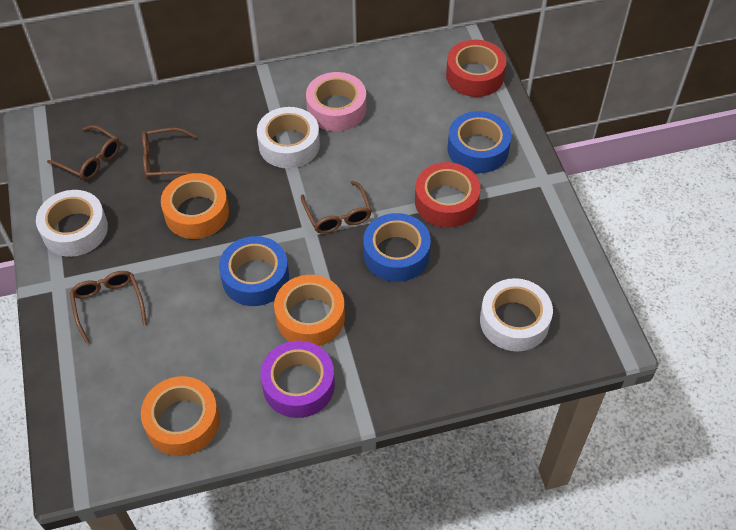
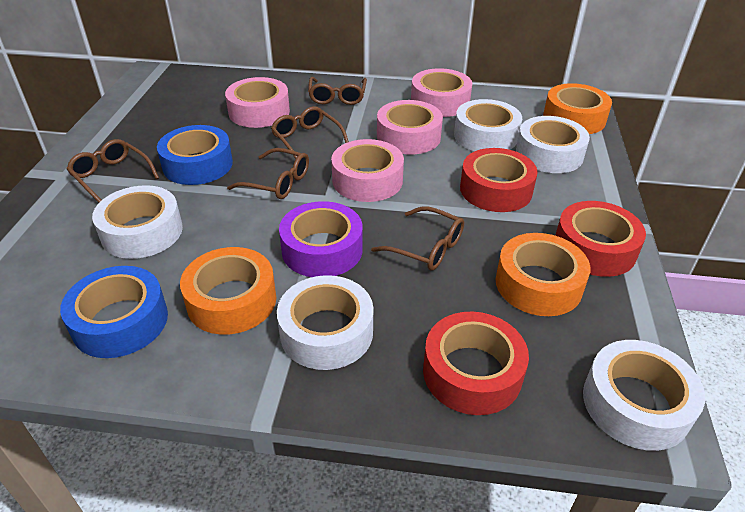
blue tape: [219,236,289,306] [363,213,431,282] [448,111,511,173] = 3 -> [60,266,168,358] [157,125,233,185] = 2
brown glasses: [47,125,120,180] [70,271,147,344] [142,128,196,179] [301,181,372,234] = 4 -> [66,139,159,203] [227,148,309,199] [271,106,349,159] [308,77,367,105] [371,206,464,271] = 5
pink tape: [306,72,366,131] = 1 -> [225,77,290,128] [331,139,404,202] [377,100,443,155] [411,68,472,117] = 4
red tape: [415,162,481,227] [446,40,506,97] = 2 -> [423,312,529,415] [460,148,538,212] [555,201,646,277] = 3
white tape: [36,190,108,257] [257,107,320,168] [480,278,553,352] = 3 -> [92,185,183,259] [277,275,373,370] [454,99,522,151] [516,116,590,173] [583,340,705,451] = 5

